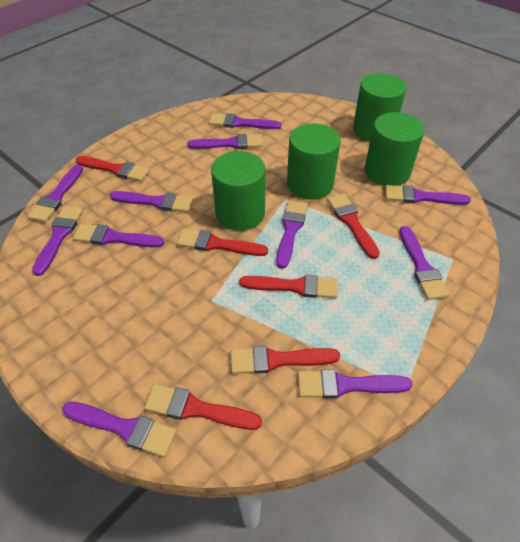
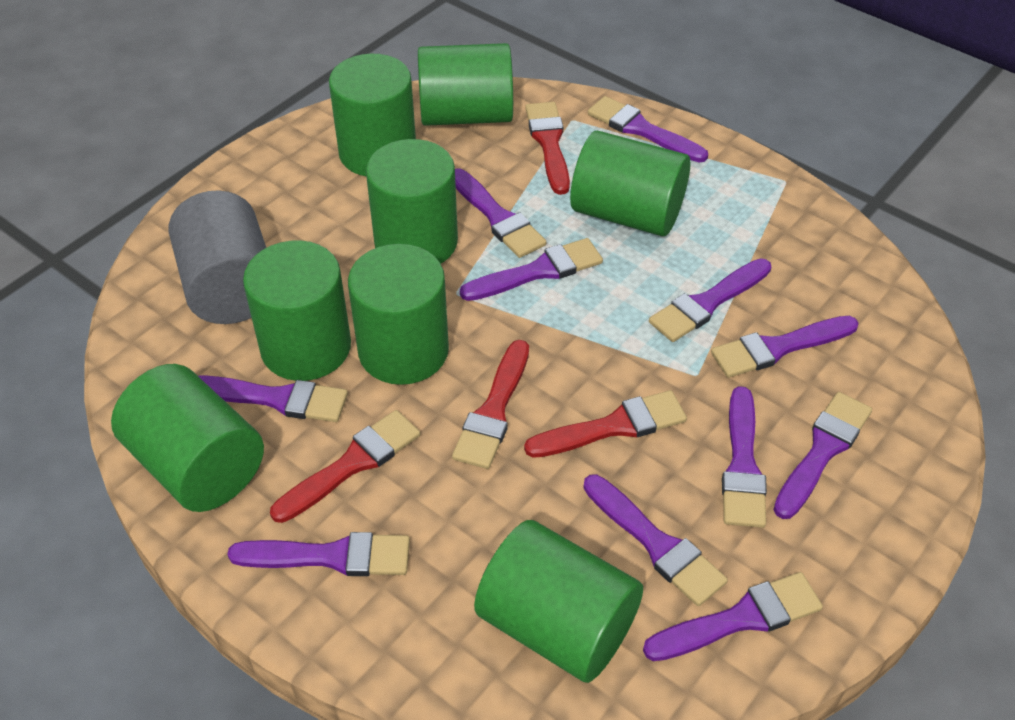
green cylinder: [211,151,266,231] [287,124,341,200] [353,73,406,142] [364,112,424,186] = 4 -> [111,364,264,512] [243,240,351,381] [329,54,416,176] [348,244,449,385] [366,139,458,264] [418,43,513,126] [474,520,643,683] [570,131,691,236] = 8
grey cylinder: none = 0 -> [169,190,266,324] = 1
red brush: [75,156,150,182] [144,384,262,430] [177,229,268,256] [231,346,340,374] [239,274,337,298] [327,194,380,259] = 6 -> [270,410,420,523] [452,340,529,469] [524,390,687,458] [525,102,570,195] = 4

